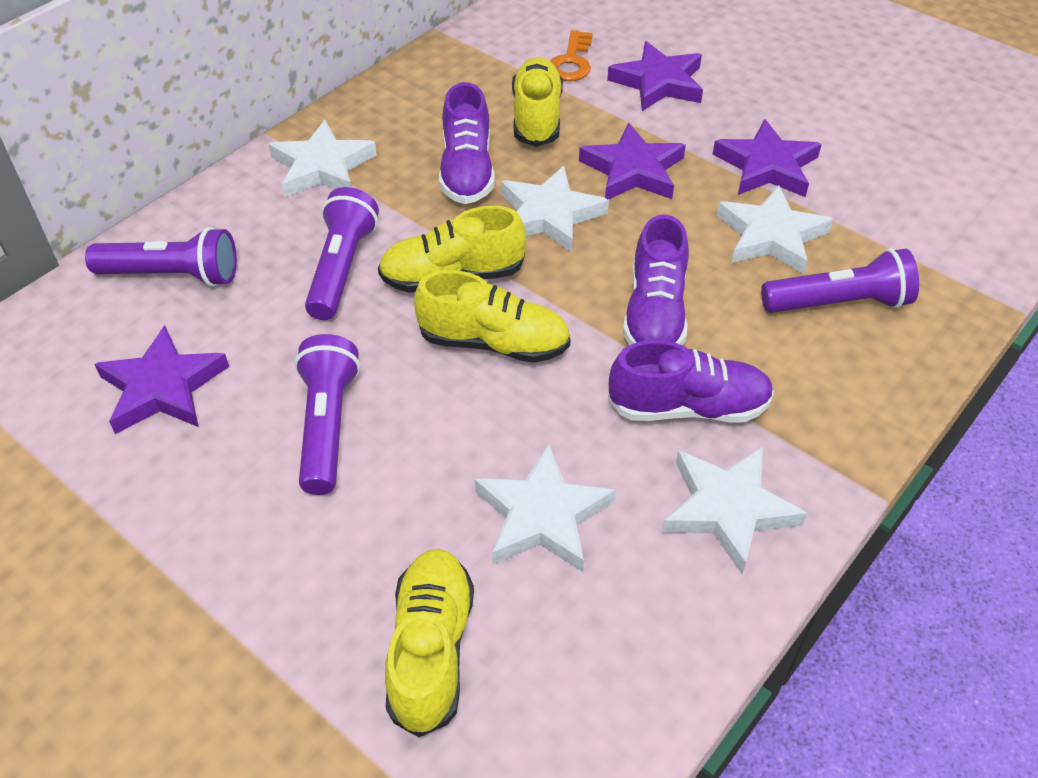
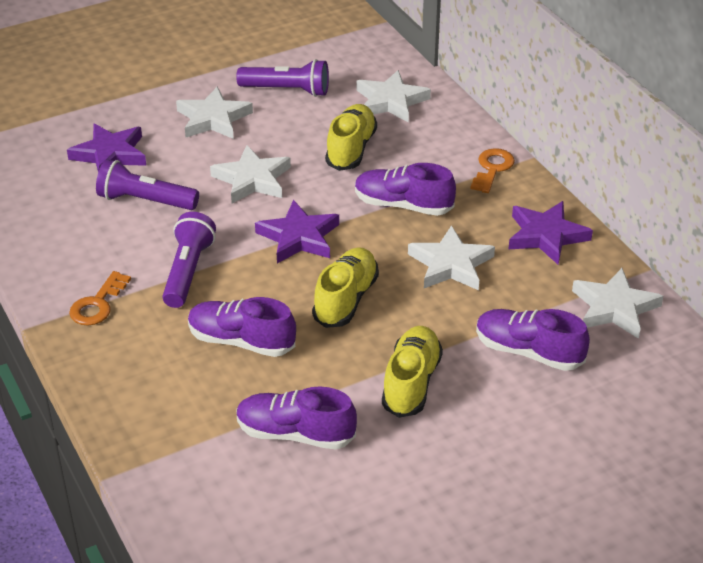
orange key: [550,30,592,81] = 1 -> [69,271,131,326] [470,148,515,193] = 2
purple flashlight: [85,227,237,287] [295,334,360,495] [305,187,379,320] [761,248,919,313] = 4 -> [96,159,199,210] [162,212,216,308] [236,59,329,97] = 3
purple shoe: [439,82,495,204] [608,340,774,423] [623,214,689,345] = 3 -> [188,297,296,357] [236,386,357,450] [355,163,456,216] [476,309,590,371] = 4
purple star: [95,325,229,434] [579,123,686,200] [607,41,703,111] [713,119,822,197] = 4 -> [67,124,146,172] [255,200,339,263] [508,201,593,264] = 3
yellow shoe: [378,206,526,293] [385,549,474,737] [414,270,570,363] [512,57,563,147] = 4 -> [312,247,379,328] [325,104,377,171] [382,326,443,418] = 3

